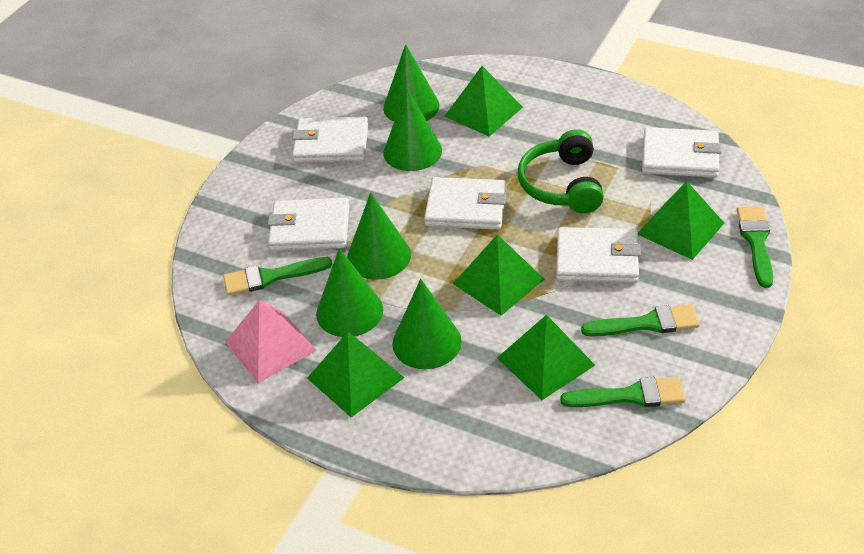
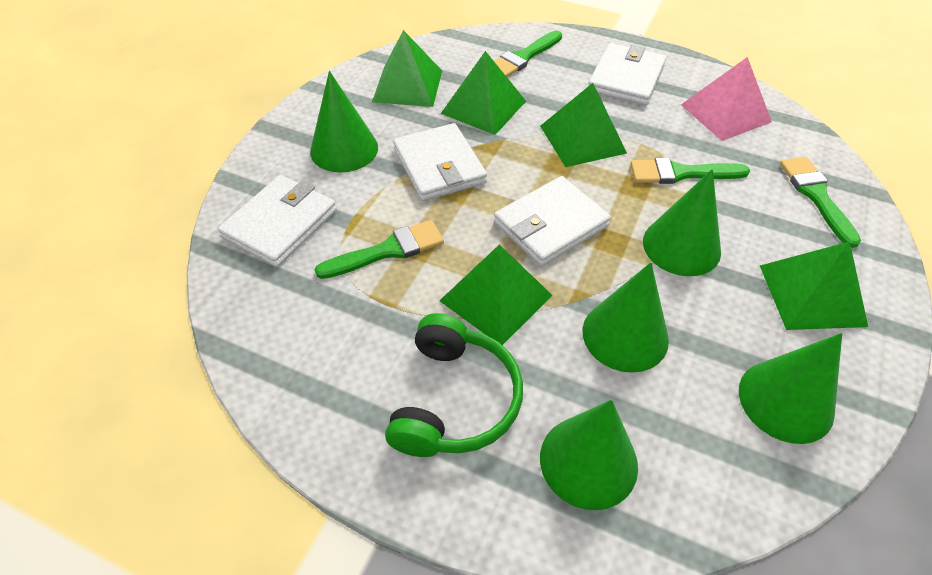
white wallet: [267,198,349,251] [292,117,368,163] [424,177,506,230] [556,227,641,283] [642,127,721,178] = 5 -> [218,175,337,267] [393,123,487,201] [494,176,611,266] [588,43,666,106] = 4

